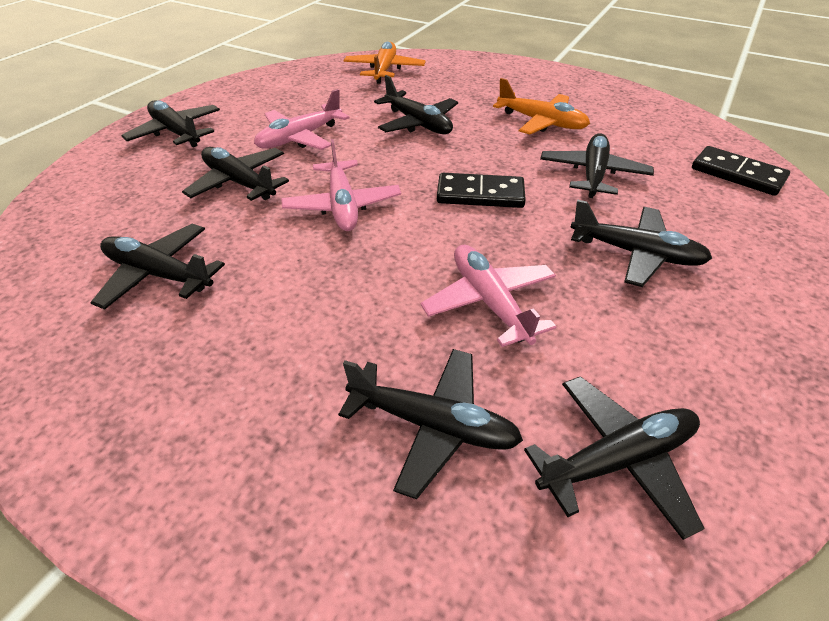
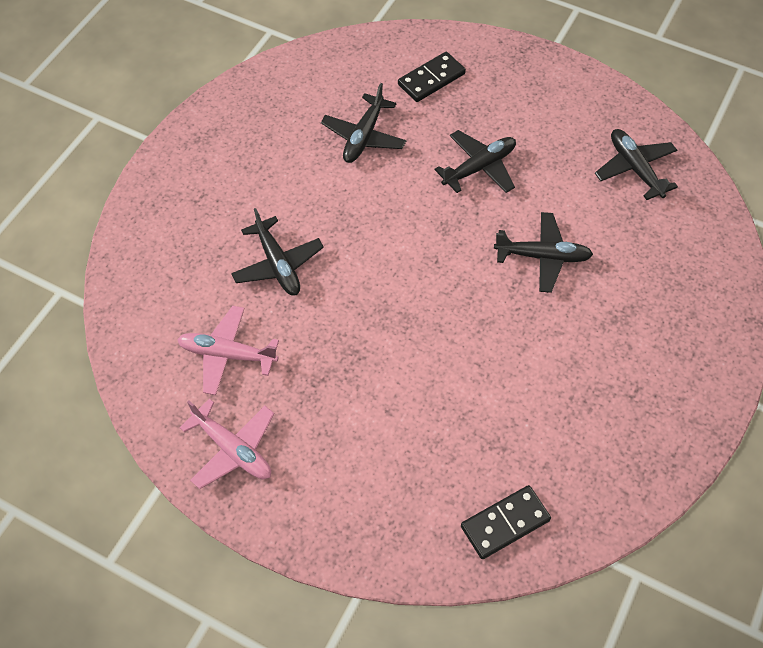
black plane: [90,224,225,310] [121,100,220,147] [182,147,289,201] [338,349,523,499] [374,75,458,134] [524,376,705,540] [540,133,654,198] [570,200,712,287] = 8 -> [231,208,324,296] [321,83,406,163] [435,130,516,193] [494,212,593,293] [595,129,678,200] = 5
orange plane: [344,42,426,84] [493,78,590,134] = 2 -> none = 0
pink plane: [254,89,349,150] [281,139,401,231] [420,245,556,347] = 3 -> [177,306,279,395] [179,399,274,489] = 2

